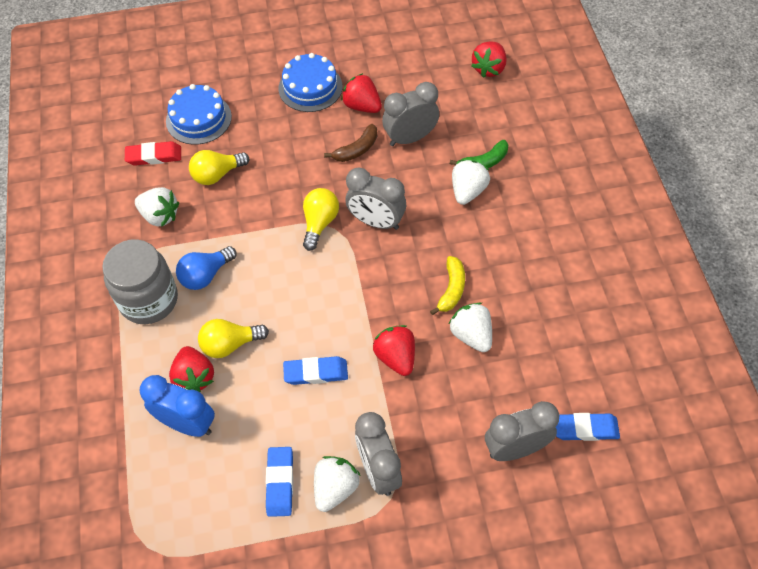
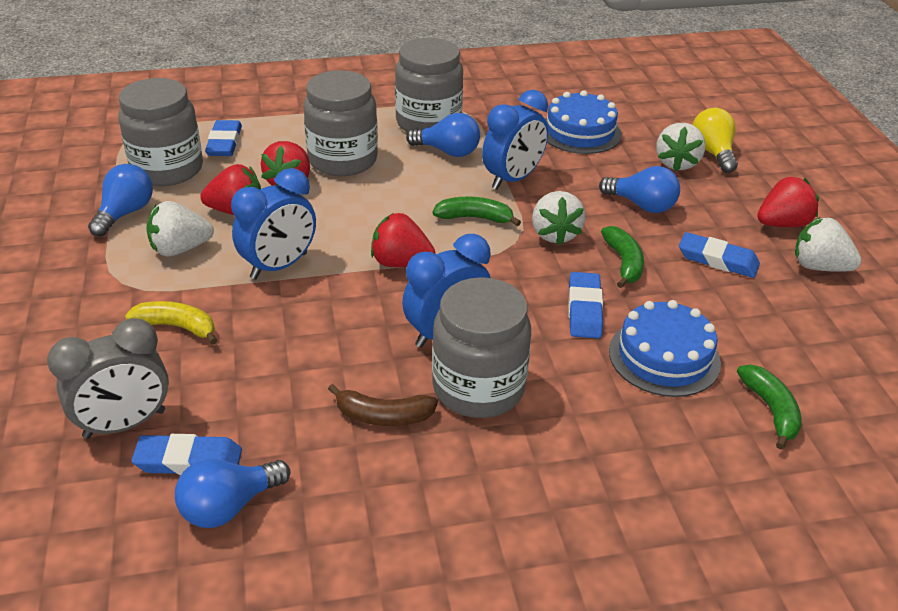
blue clock: [140,375,215,437] = 1 -> [231,168,316,280] [402,234,491,348] [482,90,548,190] = 3
blue eraser: [266,447,293,517] [283,356,348,385] [556,413,620,441] = 3 -> [132,434,242,475] [205,120,242,156] [568,272,603,339] [679,232,760,278] = 4
blue light bulb: [176,246,237,290] = 1 -> [88,164,153,237] [175,459,290,528] [406,113,480,157] [599,166,680,213] = 4
green banana: [450,140,509,168] = 1 -> [433,197,521,226] [601,226,644,288] [737,364,802,450] = 3
grey clock: [345,168,406,230] [355,412,402,496] [382,82,439,146] [485,401,559,461] = 4 -> [47,318,169,439] = 1
grey jar: [102,239,178,324] = 1 -> [118,78,203,186] [303,70,378,176] [395,38,463,132] [432,277,531,418] = 4
red eraser: [125,141,181,166] = 1 -> none = 0
yellow light bulb: [189,150,249,185] [198,319,269,358] [303,188,339,251] = 3 -> [692,108,738,173] = 1

